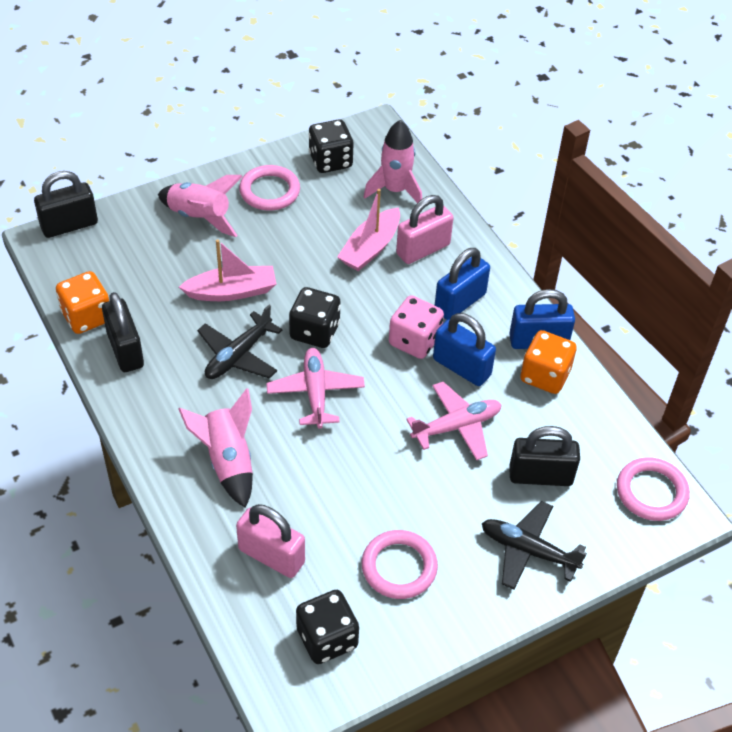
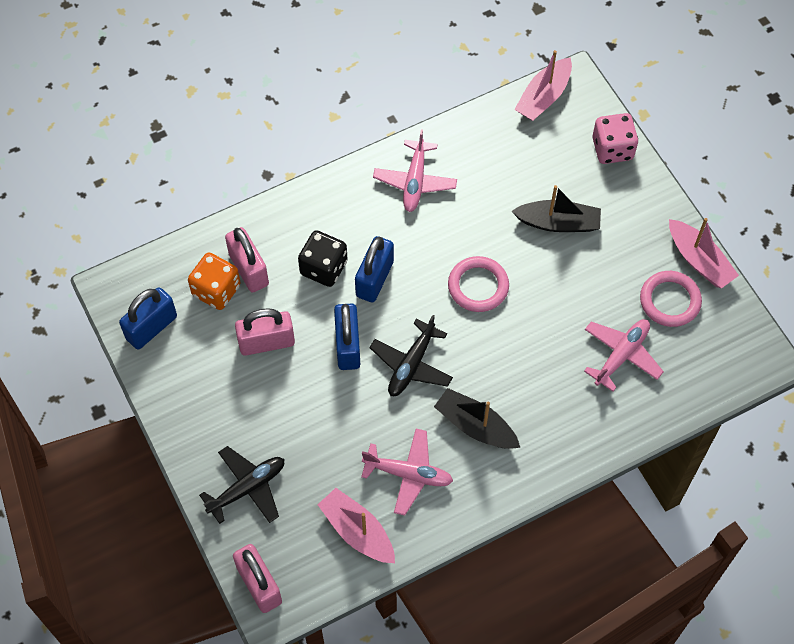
black boat: none = 0 -> [434,388,520,449] [512,185,601,232] = 2
black dice: [289,287,341,348] [296,590,359,664] [309,119,353,173] = 3 -> [298,230,348,287] = 1
black padlock: [34,171,98,238] [102,292,144,372] [509,426,580,486] = 3 -> none = 0
orange dice: [56,271,109,334] [520,330,577,394] = 2 -> [188,253,241,310] = 1
pink boat: [179,239,277,301] [337,189,400,271] = 2 -> [318,488,395,563] [514,50,572,121] [669,218,739,288] = 3
pink padlock: [236,504,305,578] [396,195,454,264] = 2 -> [225,227,269,293] [233,544,282,613] [235,308,295,356] = 3
pink plane: [266,348,365,429] [406,382,502,460] = 2 -> [361,429,453,516] [373,129,457,212] [584,319,664,392] = 3
pink ring: [239,165,300,211] [362,530,438,599] [617,457,690,521] = 3 -> [448,256,509,312] [640,271,702,327] = 2
pink rocket: [158,175,243,237] [179,388,253,508] [363,120,422,203] = 3 -> none = 0

